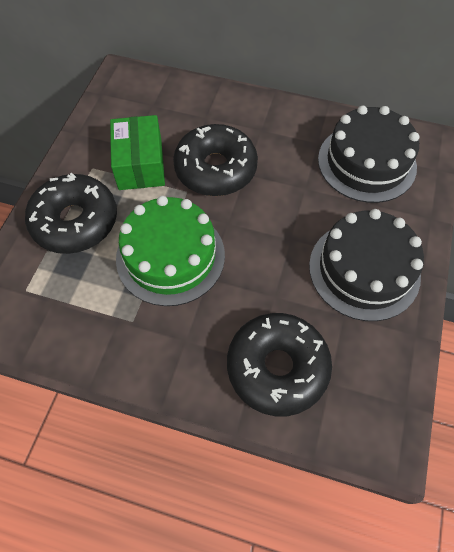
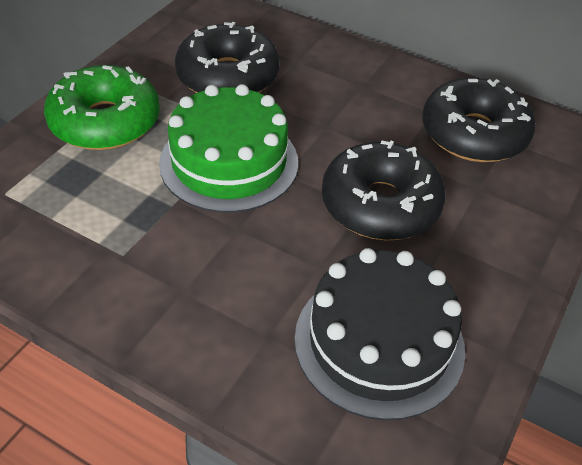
black cake: [309,209,424,321] [318,105,419,203] = 2 -> [294,248,465,420] = 1
green box: [110,115,165,190] = 1 -> none = 0
green donut: none = 0 -> [44,65,160,150] = 1

